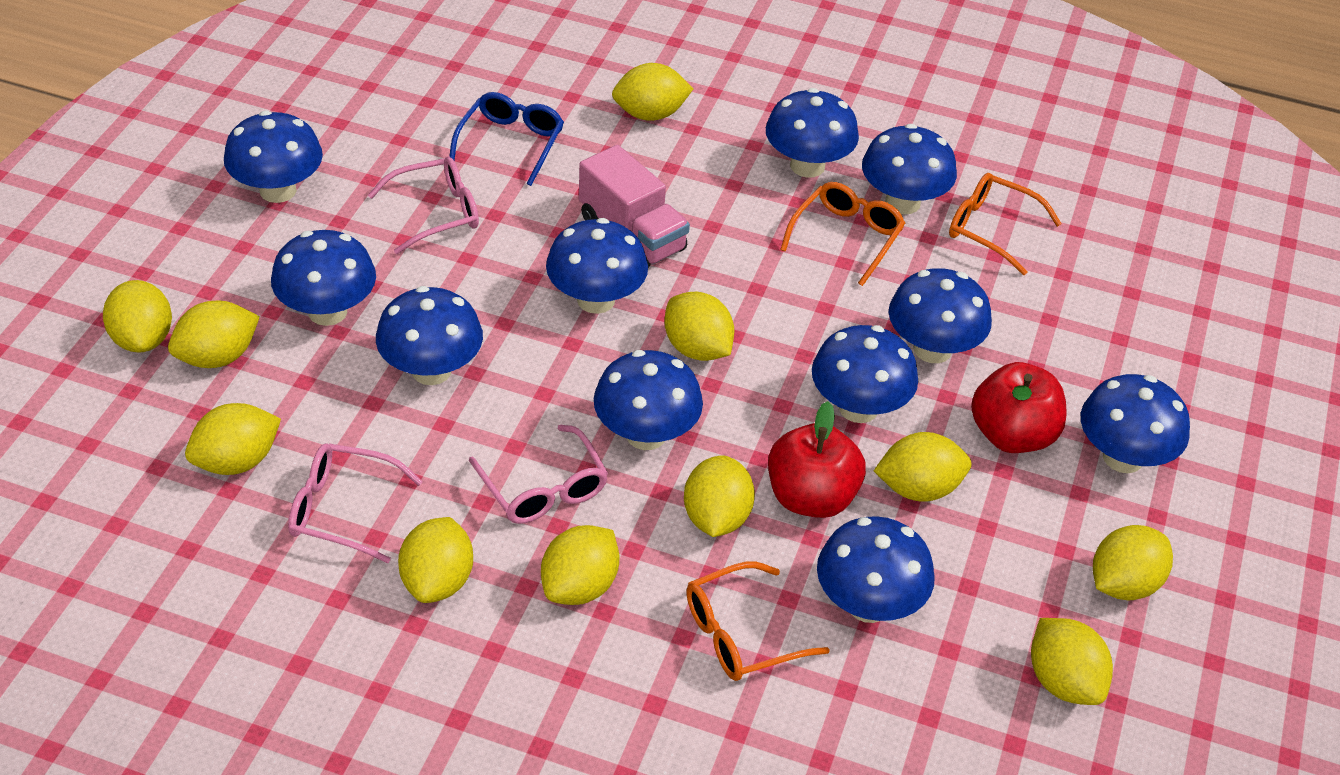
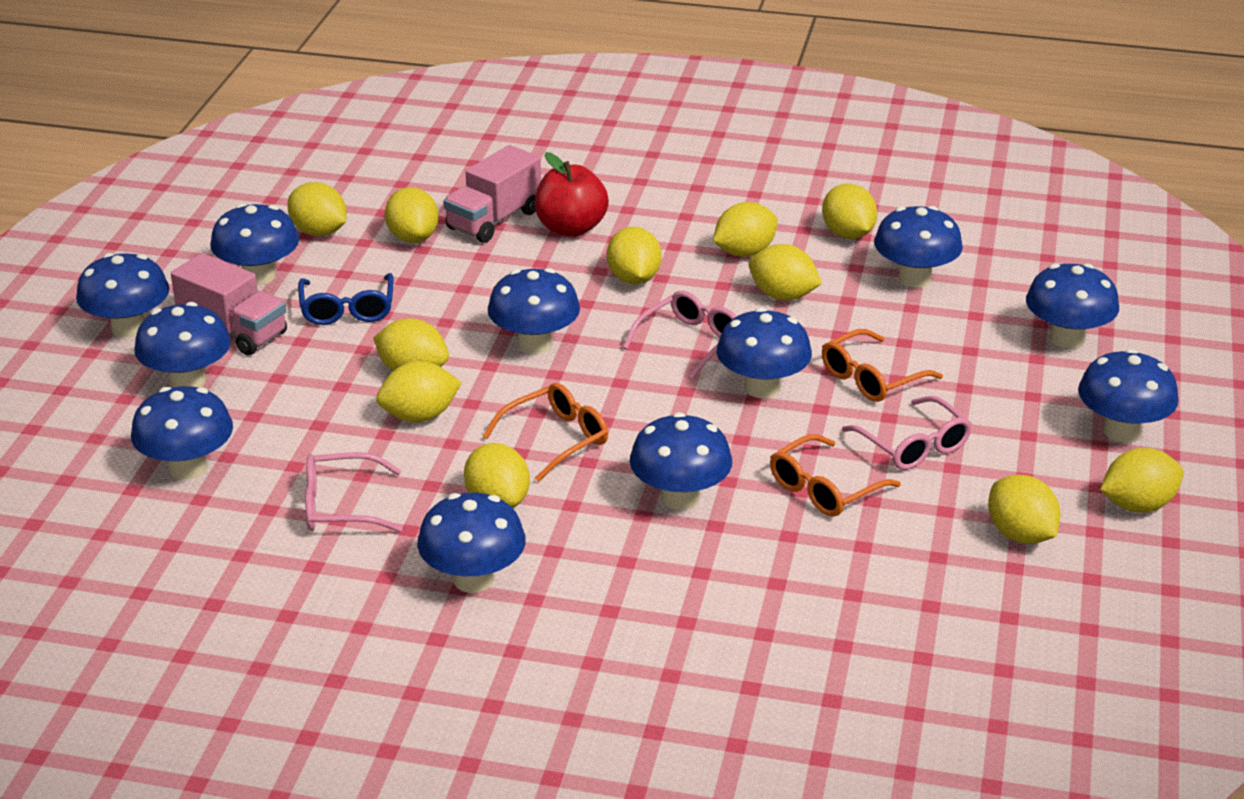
pink truck: [579,145,690,268] = 1 -> [171,253,287,355] [444,145,541,243] = 2
red apple: [768,401,866,518] [971,362,1066,453] = 2 -> [535,152,609,237] = 1

